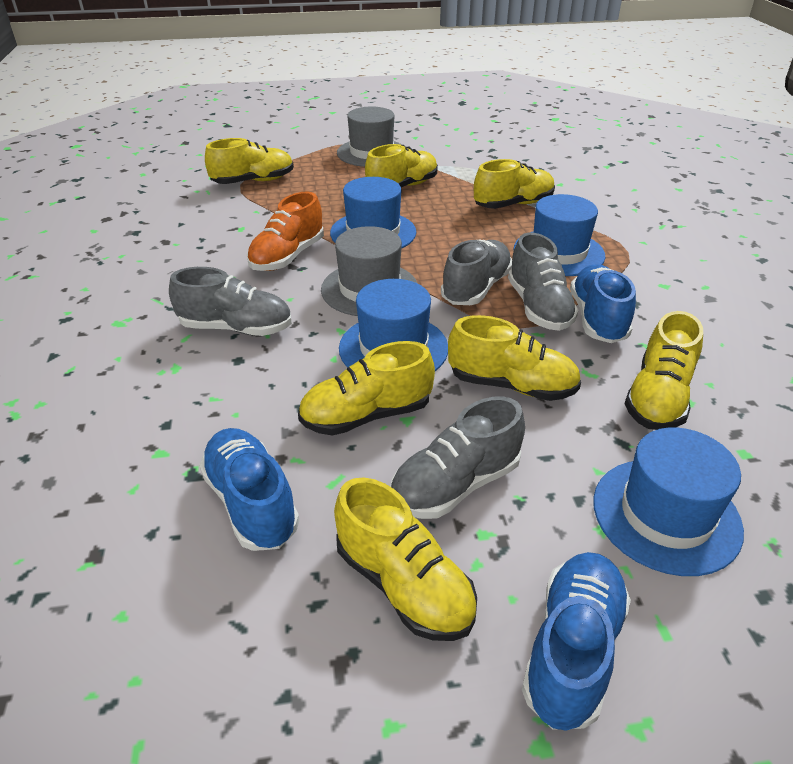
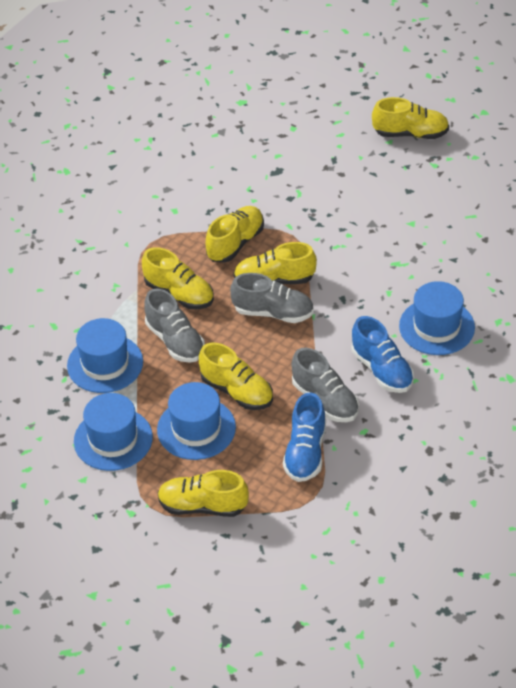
blue shoe: [199,428,299,551] [522,552,631,731] [570,264,636,343] = 3 -> [283,392,326,482] [352,316,414,393] = 2
grey hat: [321,226,418,316] [337,106,402,167] = 2 -> none = 0
grey shoe: [169,267,292,336] [390,396,525,519] [441,240,512,305] [508,233,579,331] = 4 -> [144,289,205,363] [230,273,314,323] [291,348,359,422] = 3
orange shoe: [247,191,324,271] = 1 -> none = 0
yellow shoe: [205,138,294,184] [298,341,435,436] [334,477,477,641] [365,144,438,187] [448,315,581,401] [474,159,555,209] [624,311,703,430] = 7 -> [142,247,214,309] [157,470,249,517] [199,343,273,410] [206,206,264,263] [234,242,317,284] [372,97,449,139] = 6

